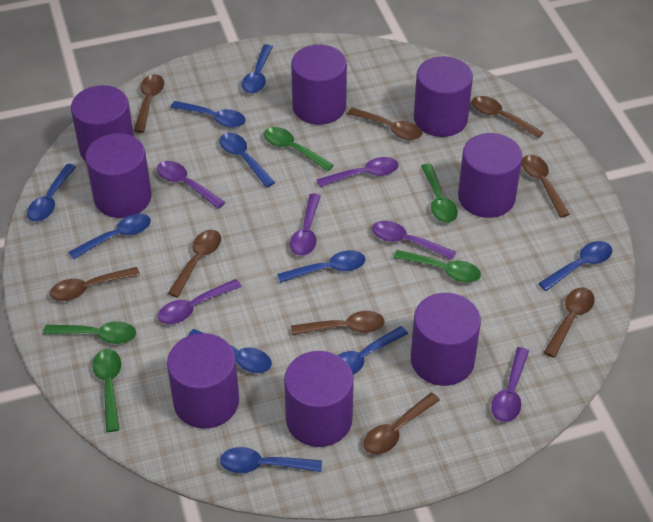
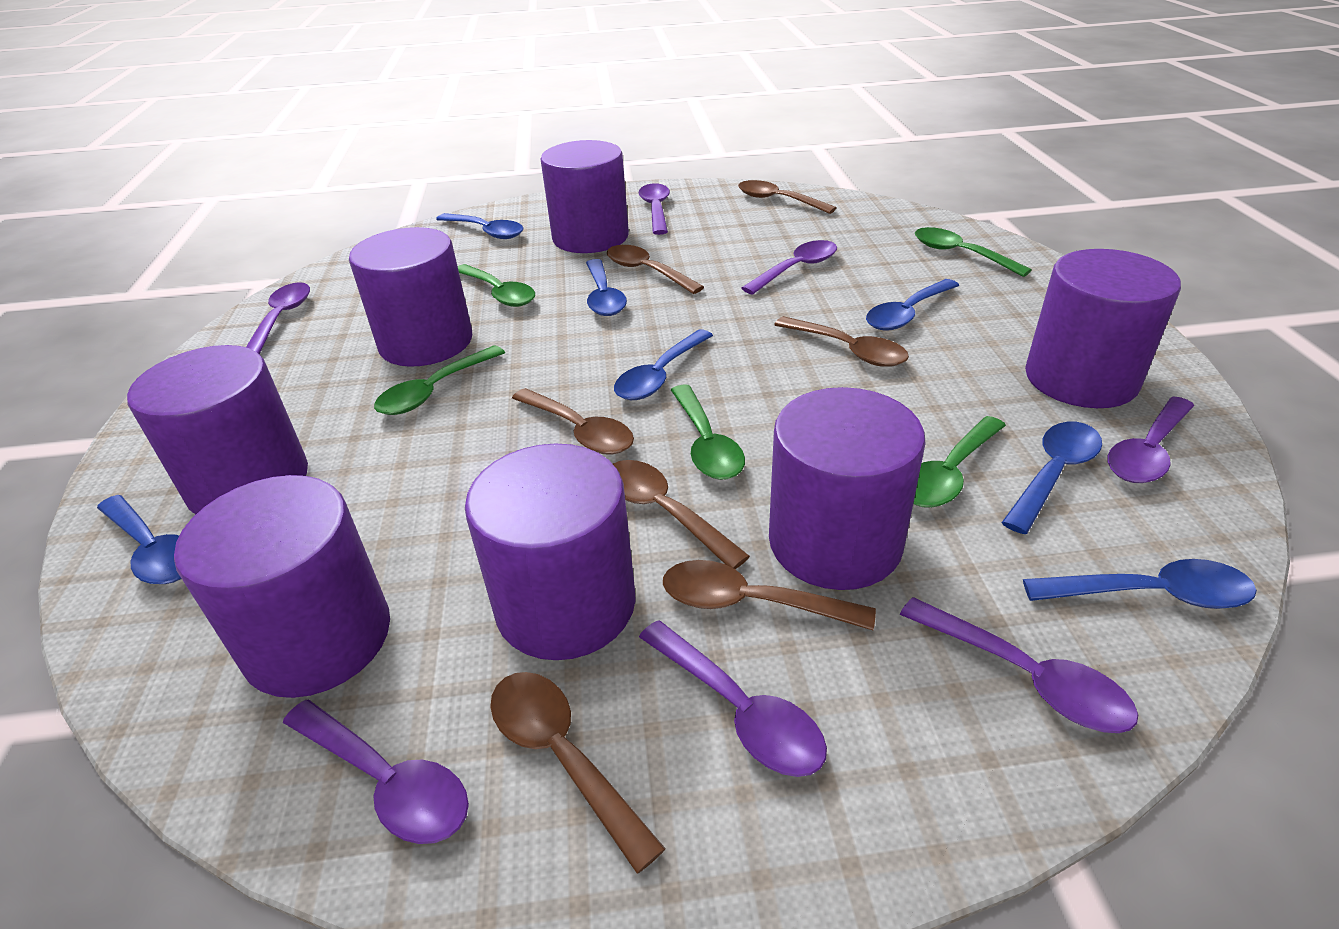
blue spoon: [27,164,76,222] [69,214,151,260] [171,101,246,128] [188,329,272,373] [219,133,275,187] [220,447,322,473] [242,44,273,94] [277,250,366,283] [338,326,408,375] [538,241,612,291] = 10 -> [97,495,181,584] [436,213,523,239] [586,259,627,316] [614,329,713,400] [866,279,959,331] [1001,422,1102,534] [1023,559,1257,609] = 7
brown spoon: [50,267,140,301] [134,74,164,133] [168,230,221,298] [291,311,385,335] [348,108,422,140] [364,393,440,455] [472,96,544,139] [522,155,570,218] [543,288,595,358] = 9 -> [490,672,666,874] [512,388,634,455] [607,245,704,294] [613,460,750,569] [663,560,876,630] [738,180,836,214] [774,316,909,367] = 7
purple cylinder: [71,85,134,161] [85,133,152,218] [167,333,239,429] [284,351,354,447] [291,45,347,125] [411,293,481,386] [414,56,473,137] [458,133,523,218] = 8 -> [127,345,308,514] [174,475,390,698] [349,227,472,367] [465,443,636,660] [540,140,629,253] [769,387,926,590] [1025,249,1181,408] = 7
purple spoon: [157,161,225,209] [158,279,242,324] [290,193,321,256] [316,157,399,187] [372,221,456,260] [491,347,529,422] = 6 -> [246,282,310,354] [283,700,469,844] [639,183,670,235] [639,620,827,777] [742,240,837,295] [900,597,1138,733] [1107,396,1194,483] = 7

